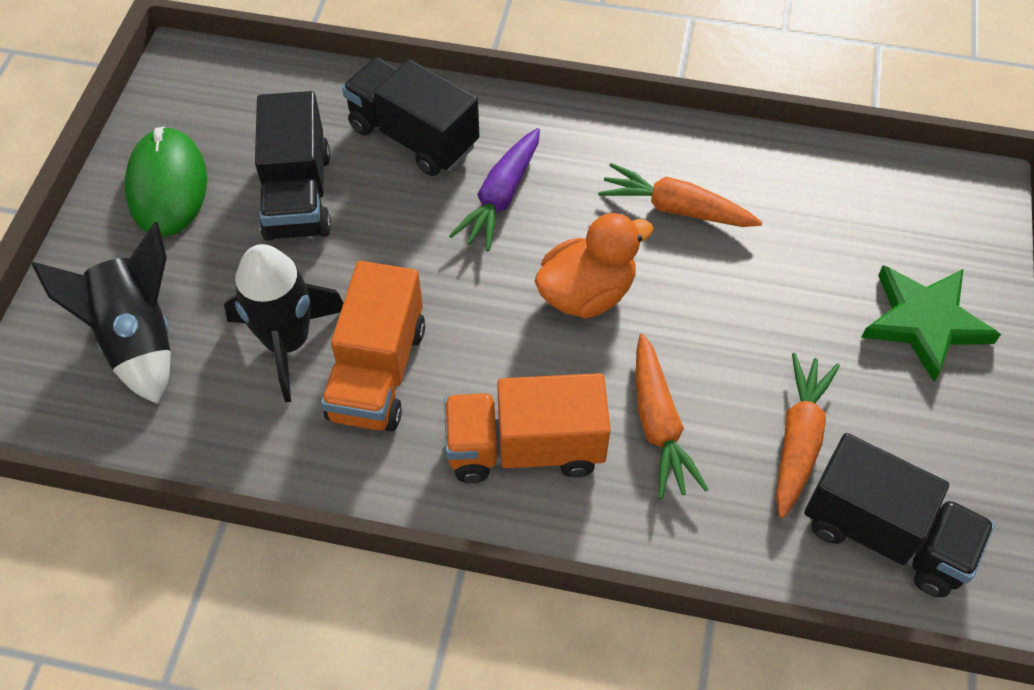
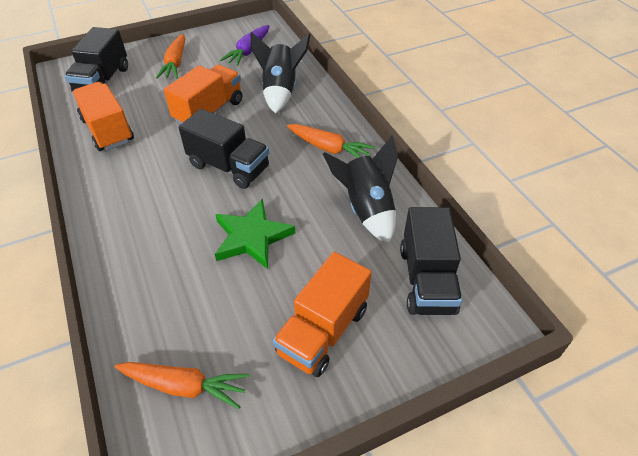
green mouse: [125,127,207,237] = 1 -> none = 0
orange duck: [534,213,653,318] = 1 -> none = 0
orange truck: [321,261,425,431] [444,373,611,483] = 2 -> [72,82,134,151] [164,65,242,124] [273,252,372,377] = 3

